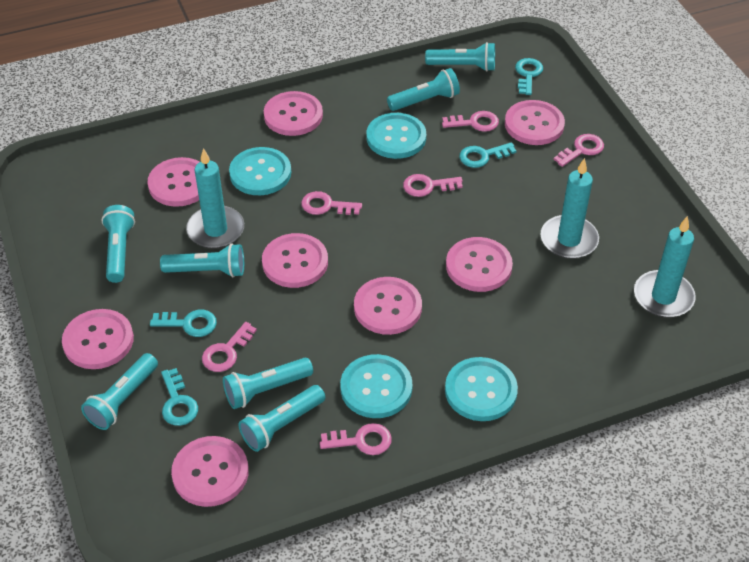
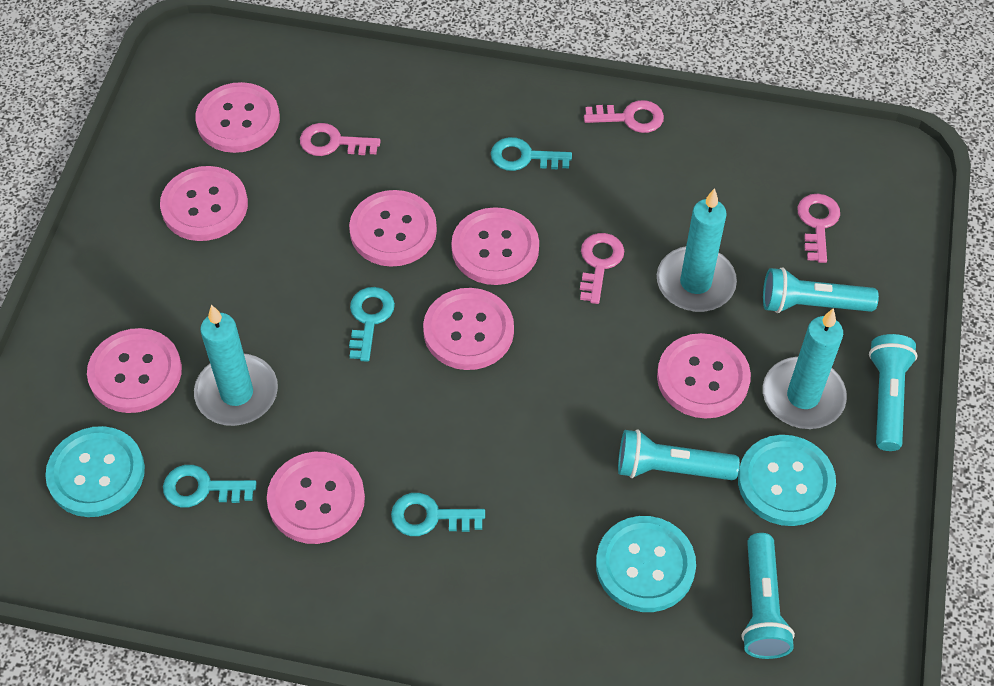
pink key: [202,322,257,372] [301,191,362,215] [320,423,392,455] [403,174,463,197] [442,111,499,132] [554,134,604,167] = 6 -> [300,123,381,156] [580,233,624,304] [584,100,664,133] [797,194,840,263] = 4
turquoise button: [229,147,291,195] [340,354,412,418] [366,113,426,159] [445,357,518,421] = 4 -> [45,426,145,517] [596,516,696,612] [738,435,836,526] = 3
turquoise flashlight: [81,353,158,430] [101,205,135,283] [160,244,244,277] [223,358,313,409] [238,385,325,452] [387,68,460,111] [425,42,495,72] = 7 -> [618,430,740,480] [742,533,795,659] [763,267,879,313] [869,334,917,451] = 4

